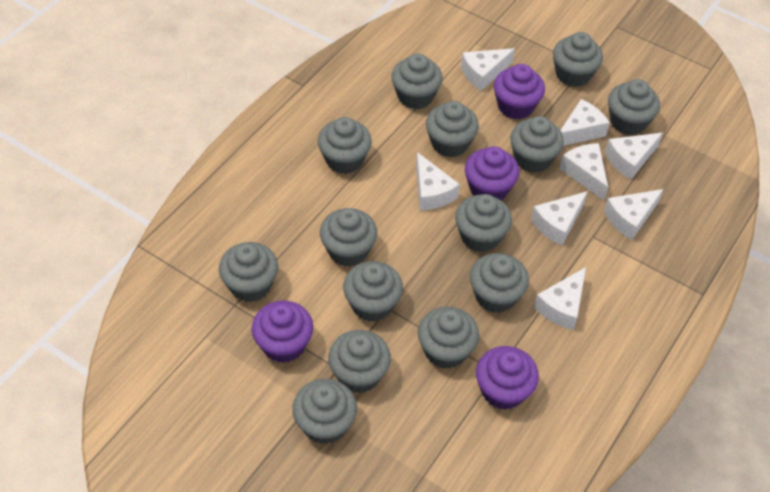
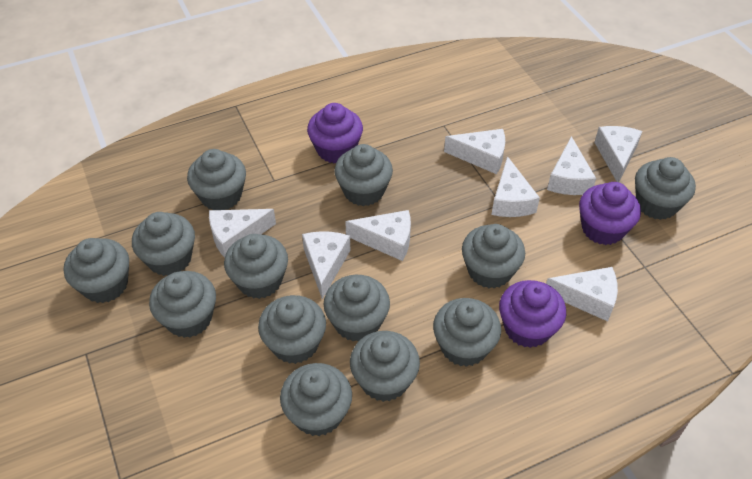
grey cupcake: [219,242,278,302] [292,379,357,444] [318,117,372,174] [320,208,377,267] [328,330,391,393] [343,261,403,322] [391,53,443,109] [418,307,479,369] [426,101,479,158] [455,194,512,252] [470,253,529,313] [510,116,564,173] [553,32,603,87] [608,79,660,135] = 14 -> [64,238,129,303] [132,212,195,276] [149,271,216,338] [187,149,246,210] [224,234,288,299] [258,295,326,364] [280,363,352,436] [323,275,390,342] [335,144,393,206] [350,331,420,402] [433,298,501,367] [462,224,525,289] [635,157,696,220] = 13
purple cupcake: [252,301,313,363] [465,146,519,201] [476,346,539,410] [494,64,545,119] = 4 -> [307,103,363,164] [499,280,566,348] [579,182,641,245] = 3

